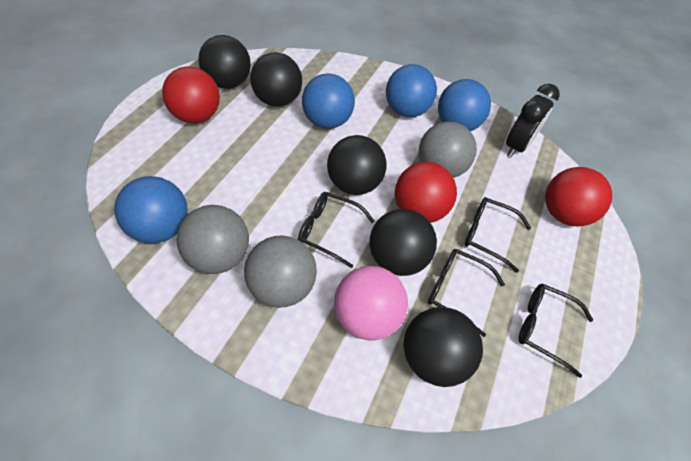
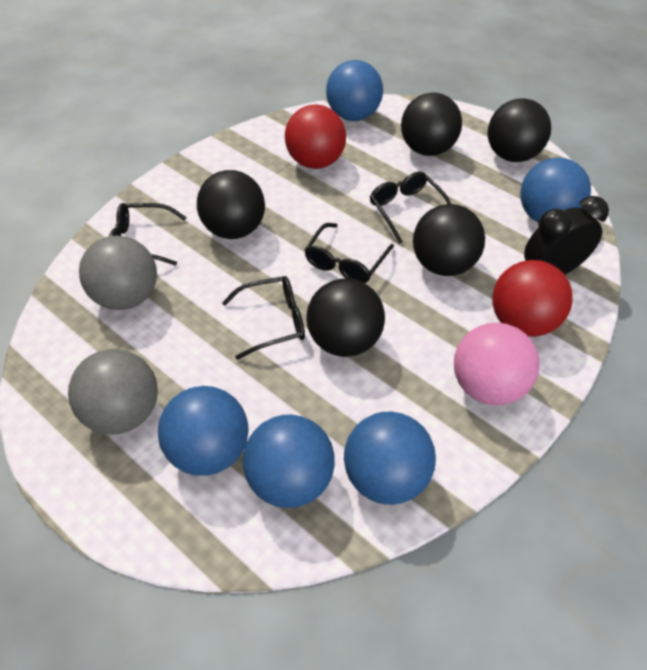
blue ball: [114,176,188,243] [302,73,355,129] [386,64,437,117] [438,79,491,131] = 4 -> [158,386,248,476] [243,415,335,508] [326,60,383,121] [344,412,436,505] [520,158,591,222] = 5
grey ball: [177,205,249,274] [244,235,317,308] [419,122,477,178] = 3 -> [68,349,158,435] [79,235,157,310] = 2
red ball: [162,66,220,123] [395,162,457,223] [545,167,612,227] = 3 -> [285,105,346,169] [492,260,573,337] = 2

